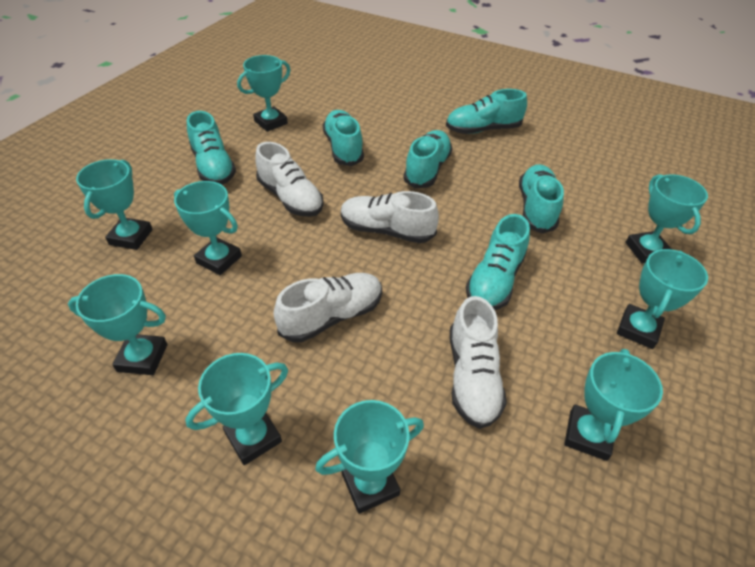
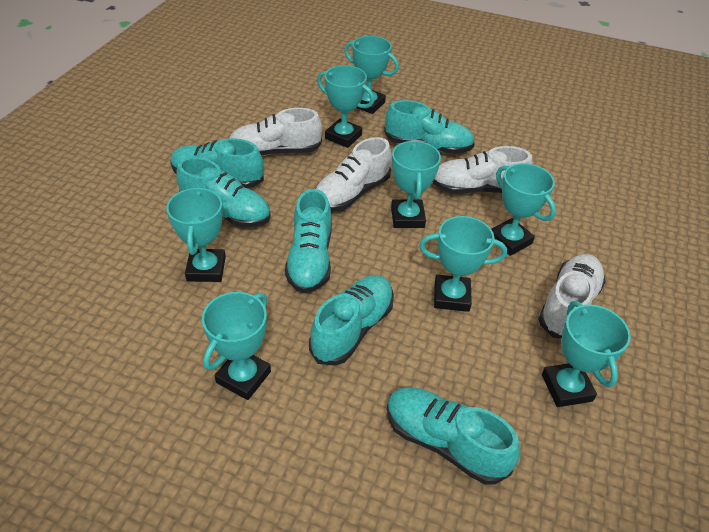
turquoise trophy: [68,274,168,375] [76,159,153,250] [174,181,242,275] [185,353,288,465] [237,55,291,132] [315,400,424,514] [564,349,663,461] [617,249,708,349] [625,174,708,264] = 9 -> [166,187,226,282] [202,292,271,400] [317,65,374,148] [344,36,399,114] [391,140,441,228] [419,216,507,312] [491,163,556,256] [542,301,631,407] = 8

